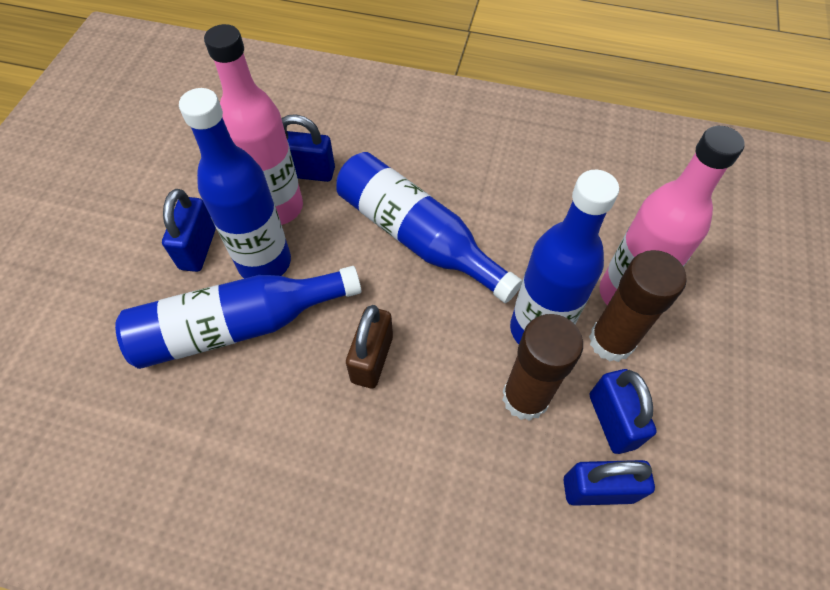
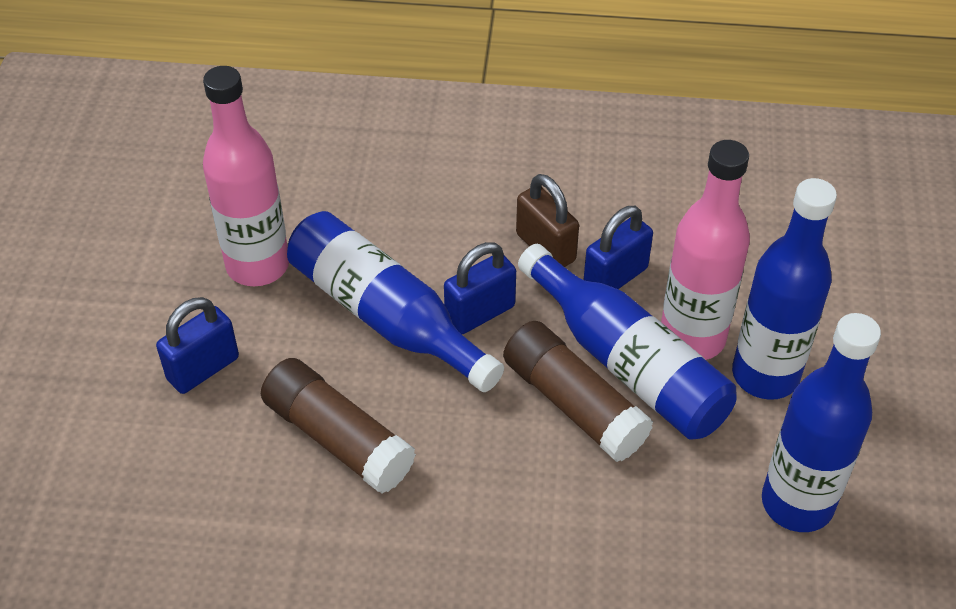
blue padlock: [162,189,216,272] [281,114,335,182] [563,460,655,506] [590,369,657,454] = 4 -> [156,297,239,394] [444,242,516,334] [584,206,653,289] = 3

